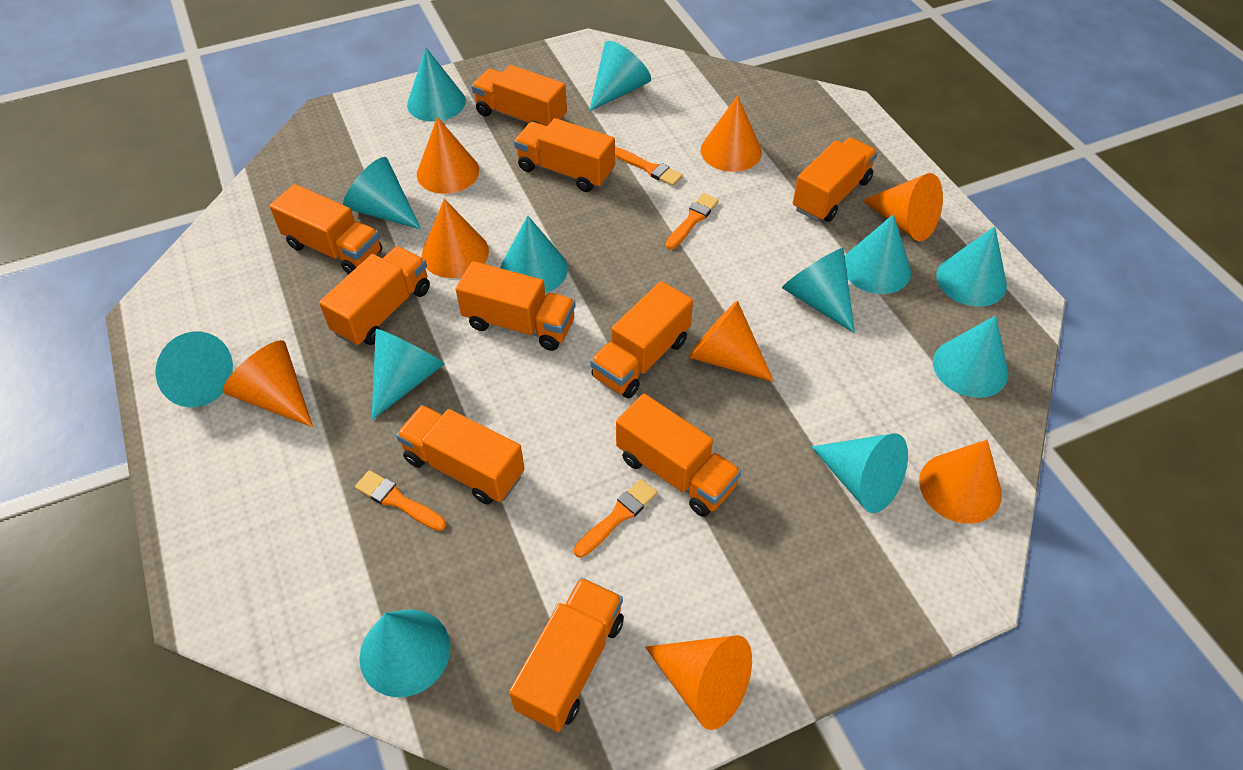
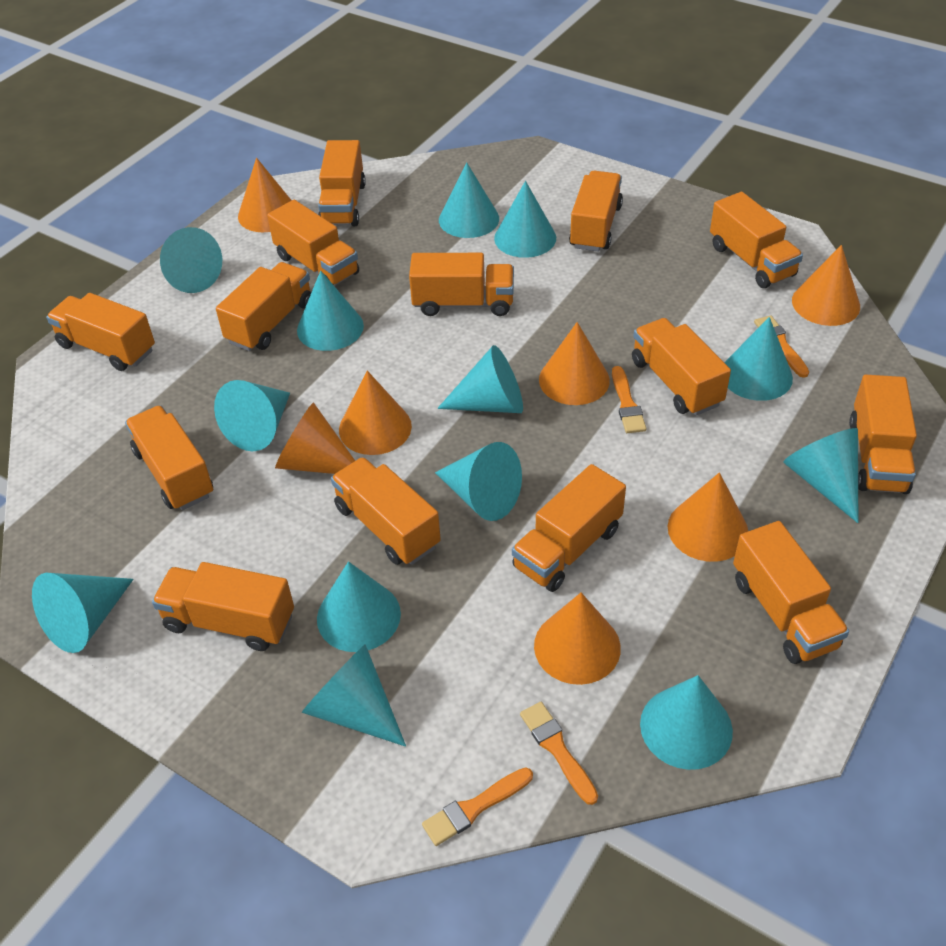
orange cone: [223,340,313,427] [417,117,479,194] [422,199,489,278] [645,635,752,730] [688,301,774,382] [700,96,762,172] [862,173,943,241] [919,440,1002,524] = 8 -> [238,158,292,232] [275,403,355,474] [339,371,412,455] [534,593,621,685] [539,322,610,405] [668,472,748,562] [792,245,860,326] = 7
orange truck: [270,184,382,274] [319,246,430,347] [396,405,525,505] [456,261,576,351] [472,65,567,126] [509,578,624,732] [514,118,615,192] [590,281,693,399] [616,394,741,517] [793,137,878,222] = 10 -> [46,293,155,371] [125,406,213,510] [152,562,294,651] [216,262,311,351] [267,200,359,285] [318,140,366,226] [331,457,441,565] [409,253,514,316] [512,464,626,592] [569,171,623,251] [632,318,731,416] [710,192,803,288] [733,521,849,664] [849,375,917,494] = 14
turquoise cone: [156,332,233,408] [343,157,421,229] [359,610,451,697] [372,329,445,420] [407,48,466,122] [500,216,568,293] [589,41,651,111] [782,248,855,333] [811,433,908,513] [845,214,911,294] [933,315,1009,398] [937,226,1007,307] = 12 -> [32,573,134,653] [160,227,222,293] [214,380,290,451] [297,271,364,351] [302,644,406,747] [317,561,401,652] [435,442,522,521] [437,345,523,413] [439,162,499,238] [494,181,556,258] [640,675,733,770] [724,317,793,401] [783,428,858,523] = 13

